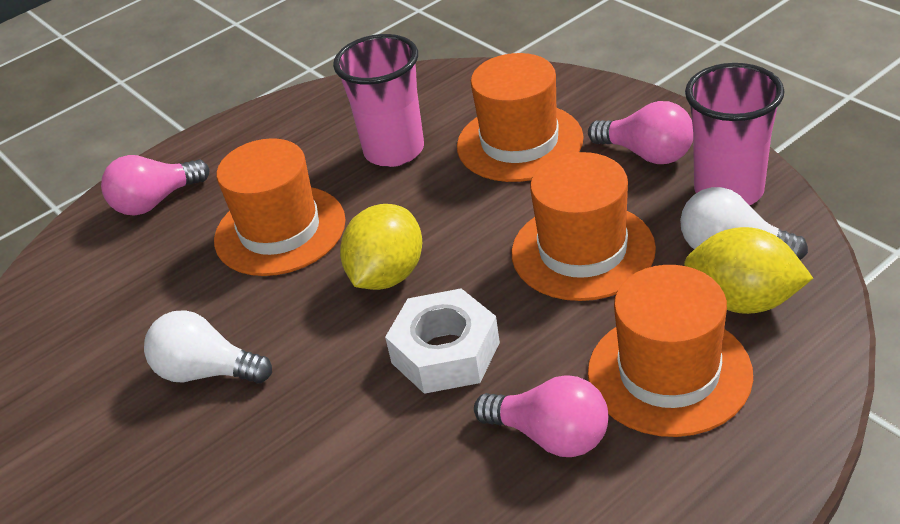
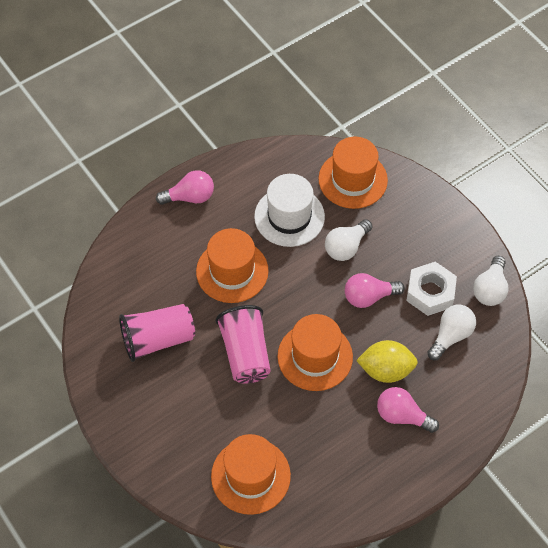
white hat: none = 0 -> [254,174,325,247] = 1
white light bulb: [144,310,272,384] [680,187,808,260] = 2 -> [325,219,373,261] [427,305,476,360] [473,256,509,306] = 3
yellow lemon: [340,204,422,290] [684,227,813,314] = 2 -> [356,340,418,383] = 1

